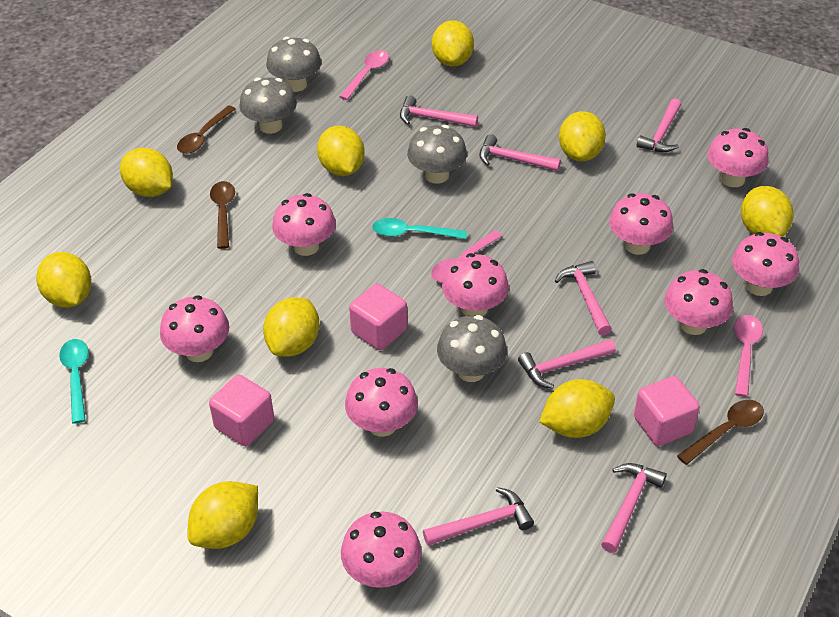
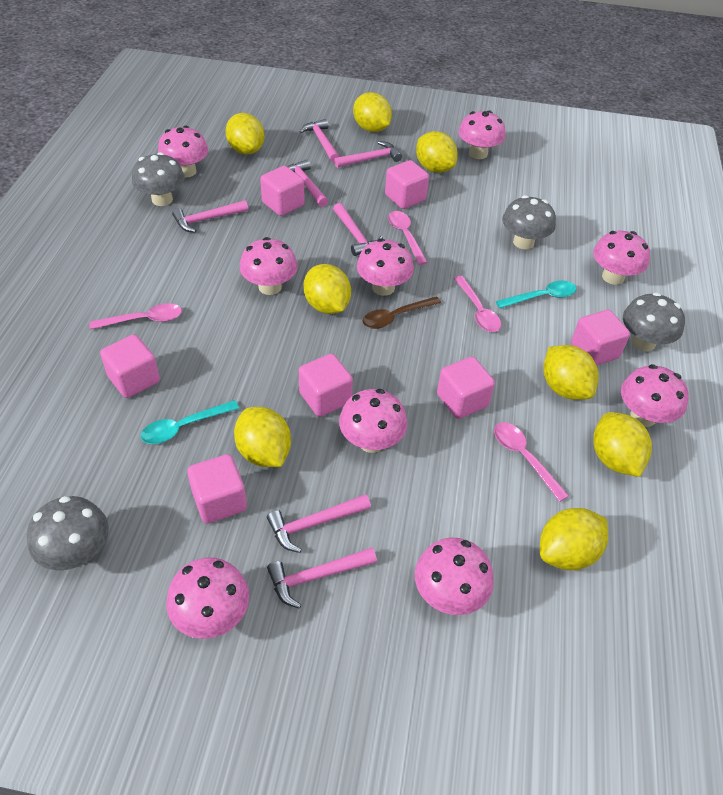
brown spoon: [177,106,235,154] [210,181,235,249] [677,400,764,465] = 3 -> [362,296,441,329] = 1
pink cube: [209,375,274,446] [349,284,407,350] [634,376,700,446] = 3 -> [100,335,160,398] [187,454,247,524] [260,166,305,216] [299,354,353,417] [385,160,429,209] [437,357,495,419] [571,310,630,365] = 7
pink spoon: [339,50,389,100] [431,230,502,282] [734,315,763,397] = 3 -> [90,303,182,330] [388,211,428,265] [454,276,501,332] [494,422,569,502] = 4
yellow lemon: [36,252,91,308] [120,148,173,197] [187,481,258,549] [263,297,319,357] [317,126,365,176] [432,20,474,67] [539,379,615,438] [559,111,606,162] [741,186,794,237] = 9 -> [226,113,264,155] [234,407,291,467] [303,264,351,314] [353,92,392,132] [416,131,458,173] [540,508,608,570] [543,345,599,400] [593,412,652,477] = 8

